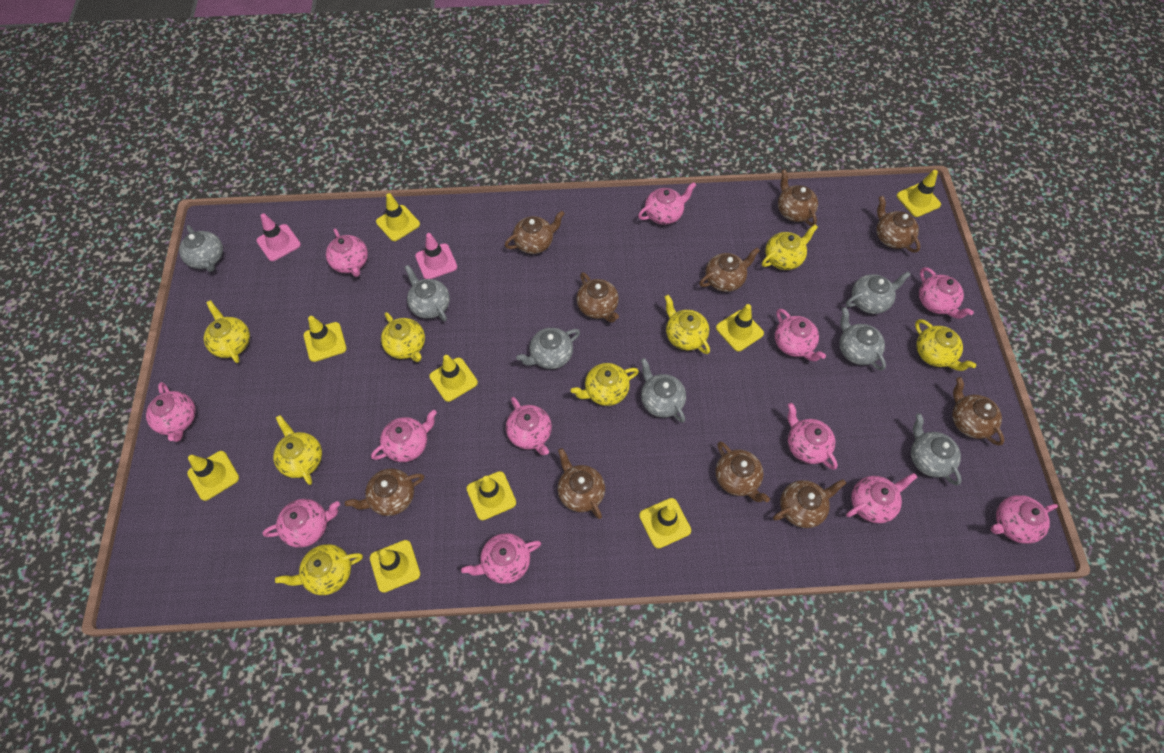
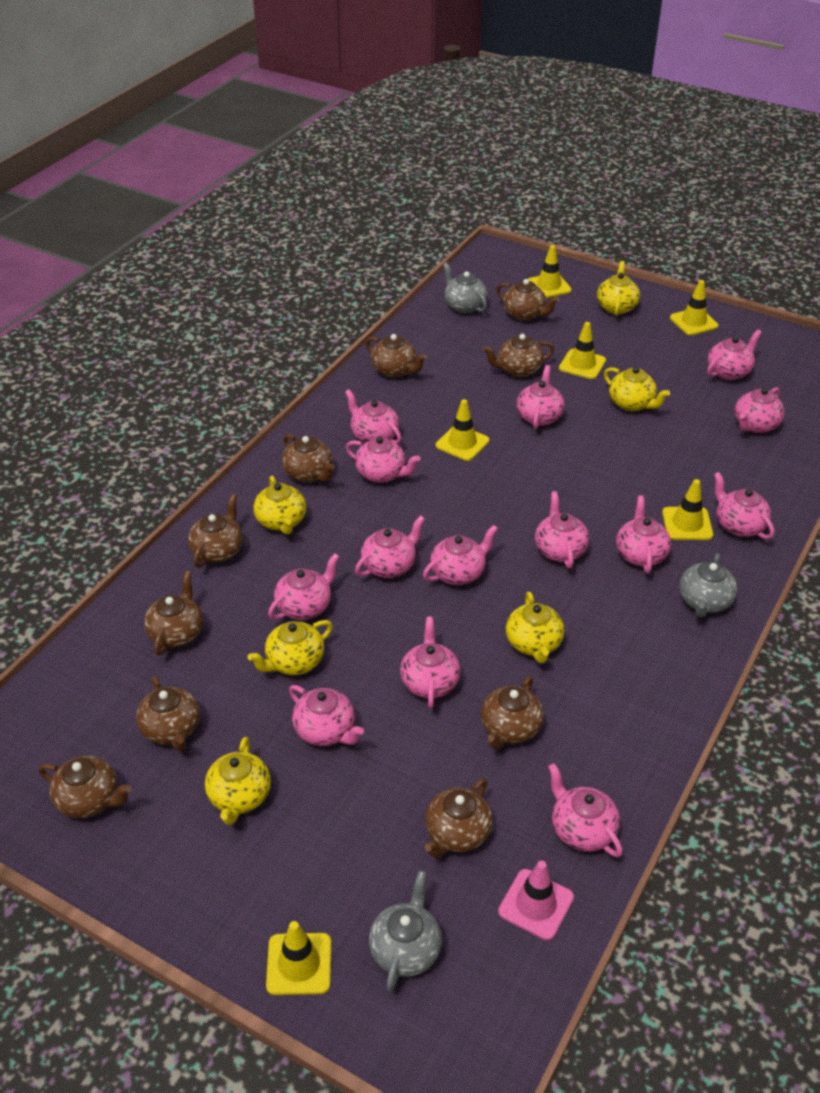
grey teapot: [179,225,223,272] [405,265,450,321] [516,328,580,369] [641,358,686,423] [839,307,886,371] [846,272,911,314] [911,413,962,485] = 7 -> [369,871,442,992] [443,263,487,313] [679,553,737,618] = 3
pink teapot: [146,382,196,442] [262,499,340,548] [326,228,368,277] [371,410,437,462] [461,533,541,584] [506,397,552,455] [638,182,696,225] [775,309,826,362] [787,403,838,470] [846,473,917,523] [919,267,974,319] [991,495,1058,544] = 12 -> [268,553,340,620] [289,685,364,746] [345,389,402,444] [346,437,421,483] [355,515,425,578] [400,617,461,708] [423,525,498,585] [516,365,565,429] [535,491,589,568] [548,763,623,857] [616,495,671,573] [707,330,762,380] [714,472,775,539] [735,387,785,433] = 14
pink traffic cone: [256,213,301,261] [415,233,457,279] = 2 -> [498,861,574,940] = 1
yellow teapot: [204,300,250,363] [273,415,322,485] [275,544,363,595] [381,312,425,362] [571,363,639,406] [665,295,710,354] [762,225,818,270] [915,319,976,371] = 8 -> [205,737,271,825] [248,620,333,675] [253,476,306,535] [506,592,564,663] [597,261,640,316] [604,367,670,411] = 6
yellow traffic cone: [187,451,239,501] [304,316,346,362] [370,540,420,593] [376,193,420,241] [429,355,478,402] [466,471,516,520] [639,498,691,548] [716,304,764,351] [897,170,941,217] = 9 -> [266,921,331,995] [436,399,489,461] [528,245,572,298] [559,322,606,379] [662,479,713,540] [670,280,719,335] = 6

